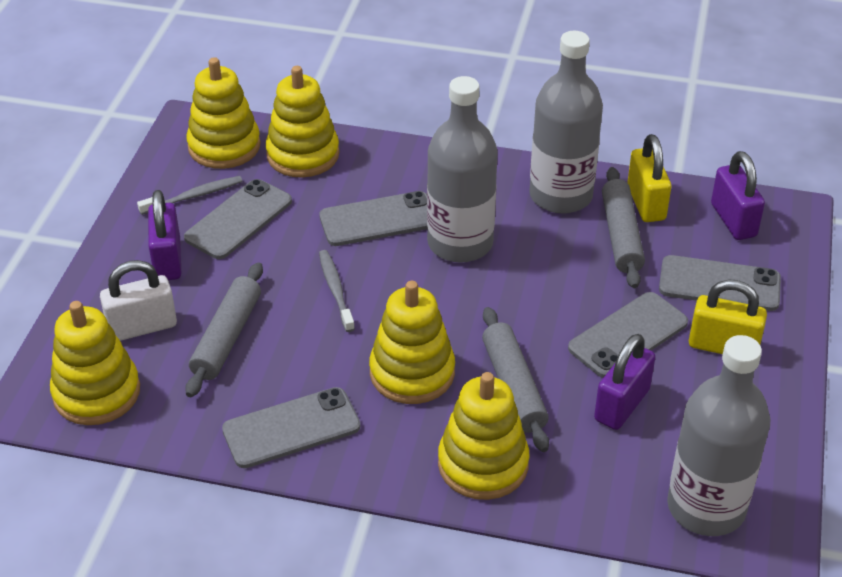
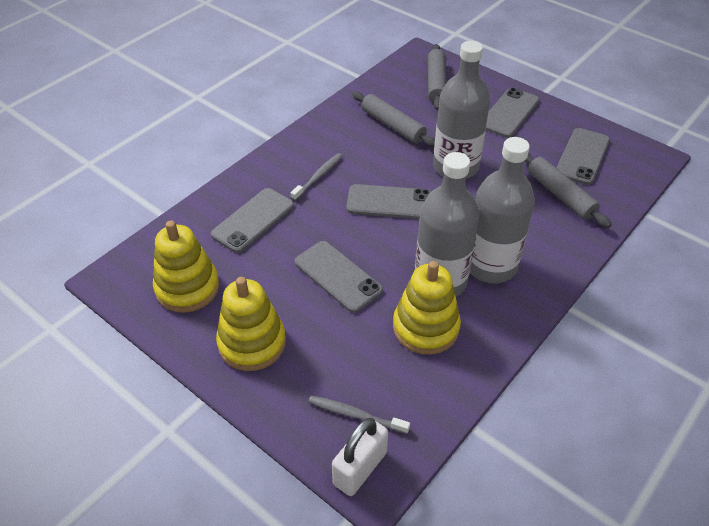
purple padlock: [148,190,181,280] [594,334,655,430] [711,151,765,240] = 3 -> none = 0
yellow padlock: [627,134,671,222] [689,280,767,354] = 2 -> none = 0
yellow stacking toy: [50,301,140,425] [186,57,261,169] [266,66,339,178] [369,281,455,404] [438,372,530,500] = 5 -> [153,221,219,313] [216,277,286,371] [393,261,461,355] = 3

